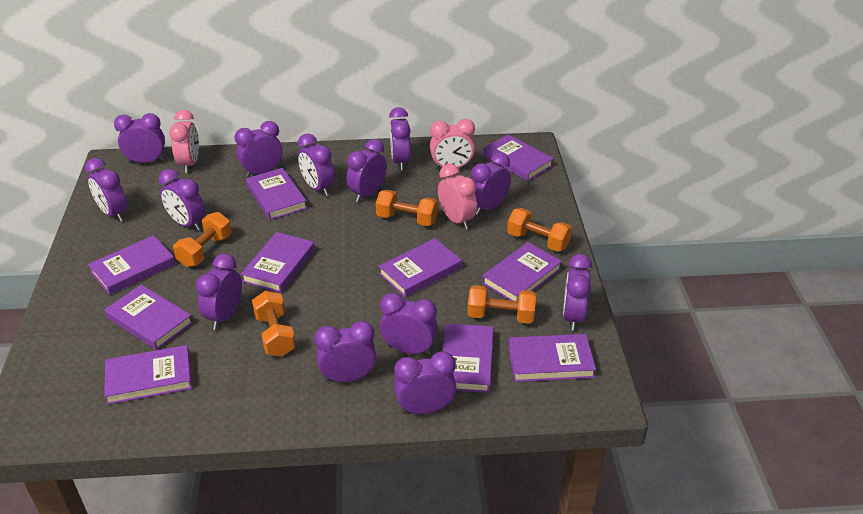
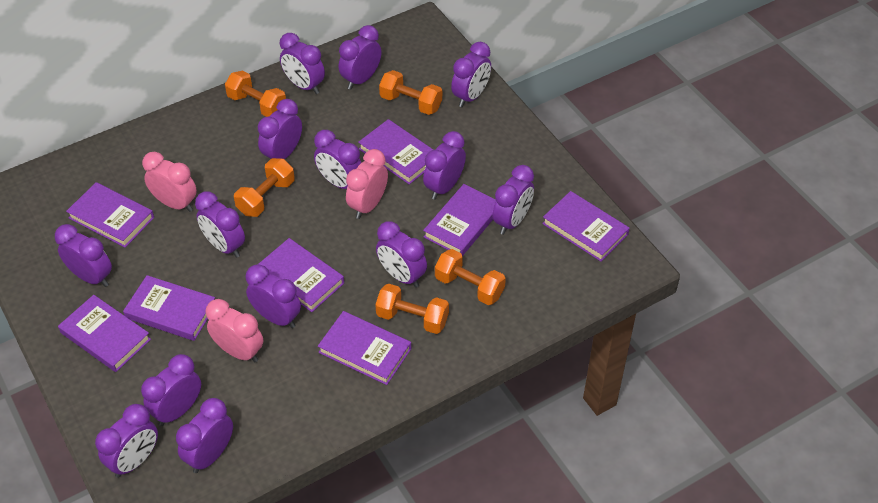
purple book: [88,235,175,295] [104,284,193,350] [104,345,192,405] [241,232,315,293] [246,168,307,220] [379,238,462,297] [442,323,494,393] [482,242,562,301] [483,134,554,181] [508,334,596,382] = 10 -> [58,295,151,372] [66,182,154,248] [123,275,215,341] [259,238,344,312] [318,311,411,385] [358,119,433,184] [423,184,496,256] [542,191,629,262] = 8
purple clock: [85,158,127,222] [114,113,165,163] [158,169,205,231] [196,254,242,330] [235,121,283,177] [298,134,335,196] [314,321,376,382] [347,139,387,202] [380,293,438,355] [389,107,411,170] [394,351,456,414] [471,152,511,215] [563,254,592,331] = 13 -> [55,224,112,287] [95,404,158,478] [141,354,201,426] [176,398,233,473] [195,192,245,258] [246,264,301,328] [258,99,302,159] [280,33,325,94] [314,130,361,189] [339,25,381,90] [376,221,427,288] [423,131,466,200] [451,42,491,107] [493,165,534,235] = 14

